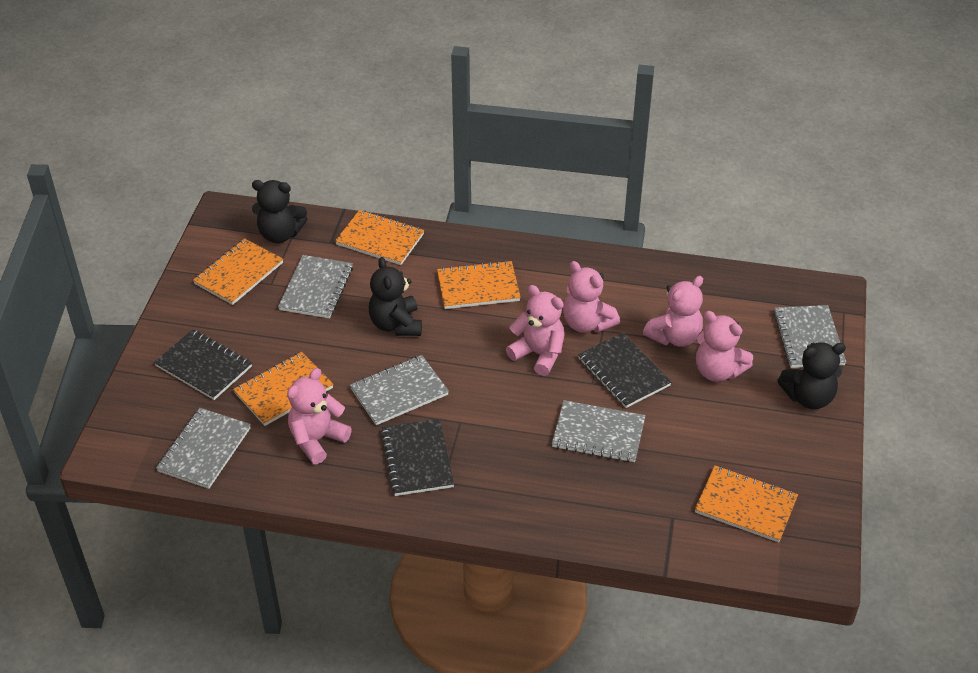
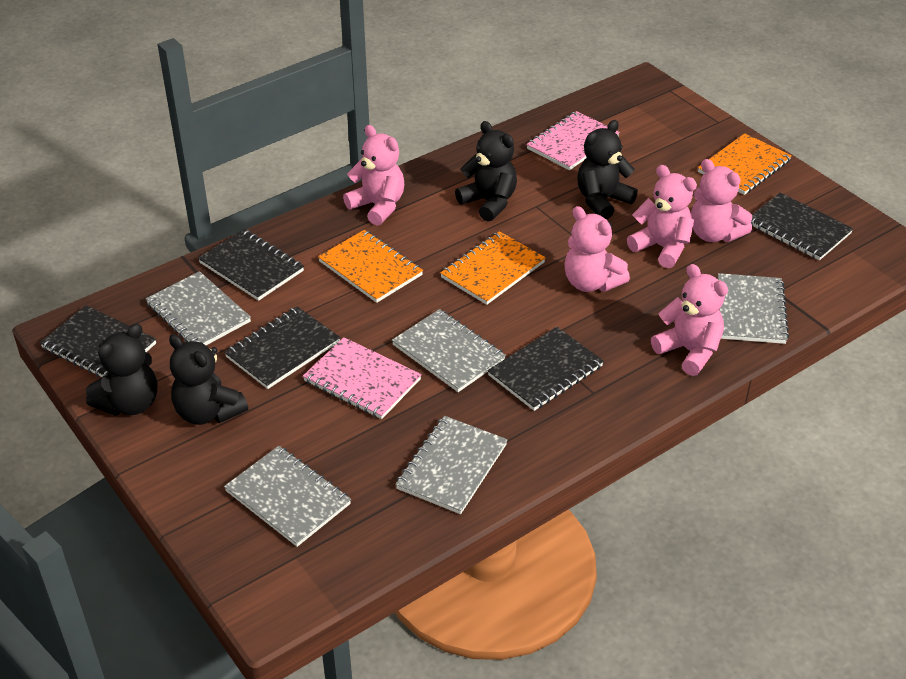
black notebook: [154,330,252,400] [381,419,454,496] [578,333,672,408] = 3 -> [40,305,156,377] [198,229,304,301] [224,306,340,389] [487,327,604,411] [751,192,853,260] = 5
black teddy bear: [252,180,308,243] [369,257,422,336] [777,342,846,409] = 3 -> [86,323,158,416] [169,334,248,425] [455,121,517,222] [577,120,638,219] = 4
orange notebook: [193,238,283,305] [233,352,333,426] [335,210,424,265] [437,260,521,309] [695,466,798,543] = 5 -> [318,230,423,303] [440,231,546,305] [698,133,792,195] = 3
pink notebook: none = 0 -> [303,337,422,419] [526,111,620,170] = 2

